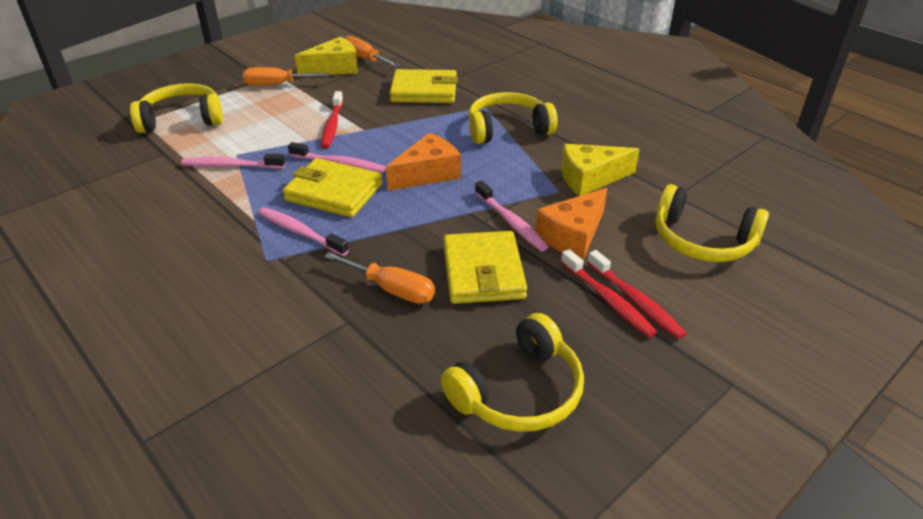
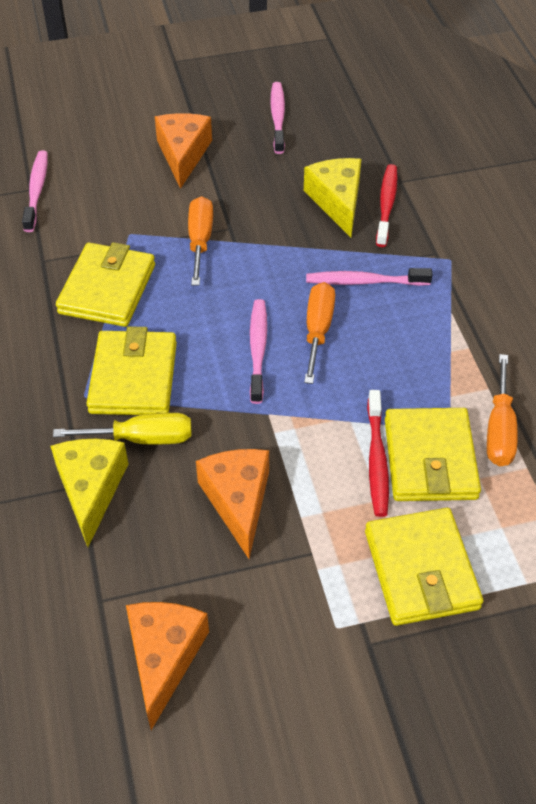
orange cheese: [386,133,461,191] [535,188,607,260] = 2 -> [126,602,209,730] [155,113,212,189] [196,449,269,559] = 3
red toothbrush: [321,91,343,149] [561,249,657,338] [587,250,687,339] = 3 -> [367,390,389,517] [376,164,397,247] = 2
yellow headphones: [130,83,223,133] [441,313,584,432] [468,92,558,144] [656,184,769,262] = 4 -> none = 0
yellow screwdriver: none = 0 -> [53,413,192,444] = 1
yellow wallet: [283,158,382,217] [390,69,458,103] [443,231,527,304] = 3 -> [56,242,155,327] [86,326,177,415] [365,508,483,626] [385,408,481,501] = 4

